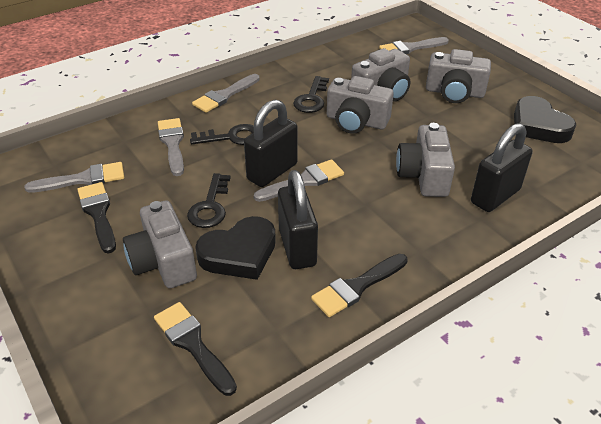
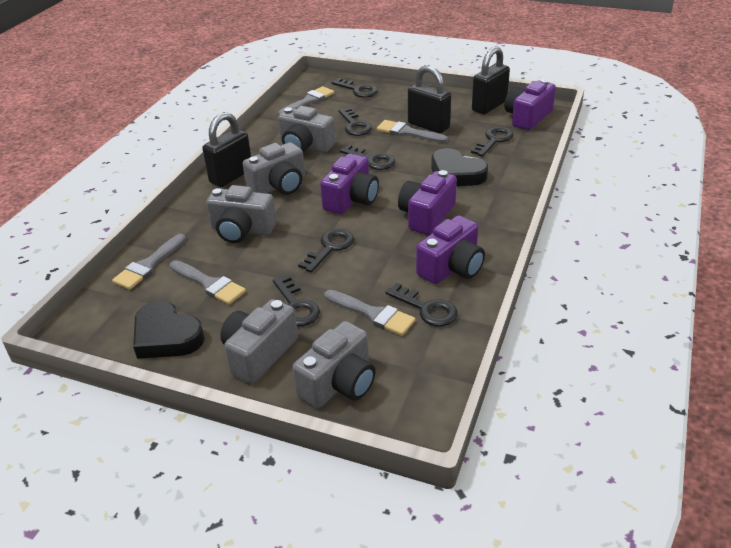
black brush: [77,182,116,254] [154,302,237,396] [311,254,408,317] = 3 -> none = 0
black key: [187,173,231,228] [190,124,254,145] [293,76,329,113] = 3 -> [273,275,320,326] [298,229,354,272] [331,78,378,98] [338,108,372,136] [340,144,395,170] [386,283,458,327] [471,127,514,157] = 7
purple camera: none = 0 -> [320,154,379,214] [398,170,457,235] [416,215,485,284] [505,79,556,130] = 4

